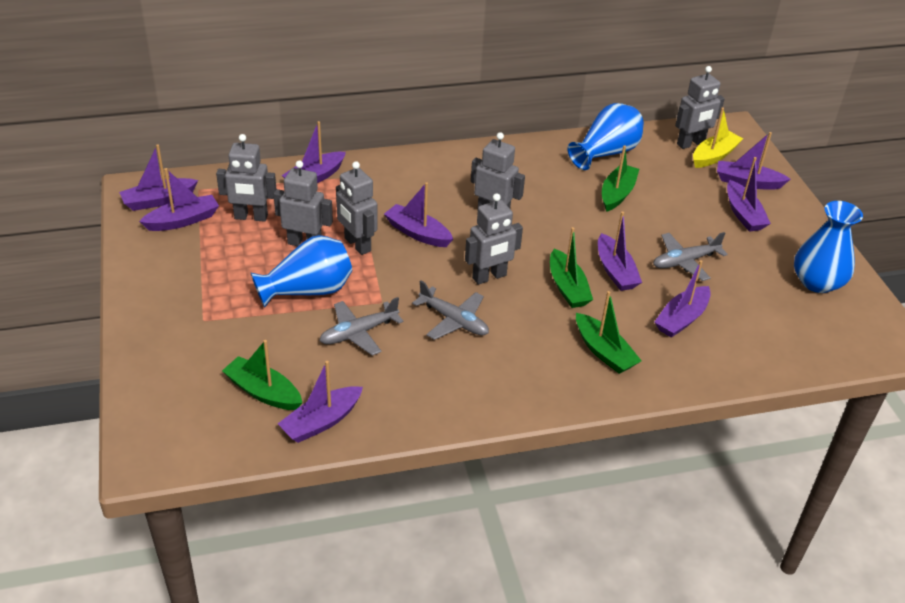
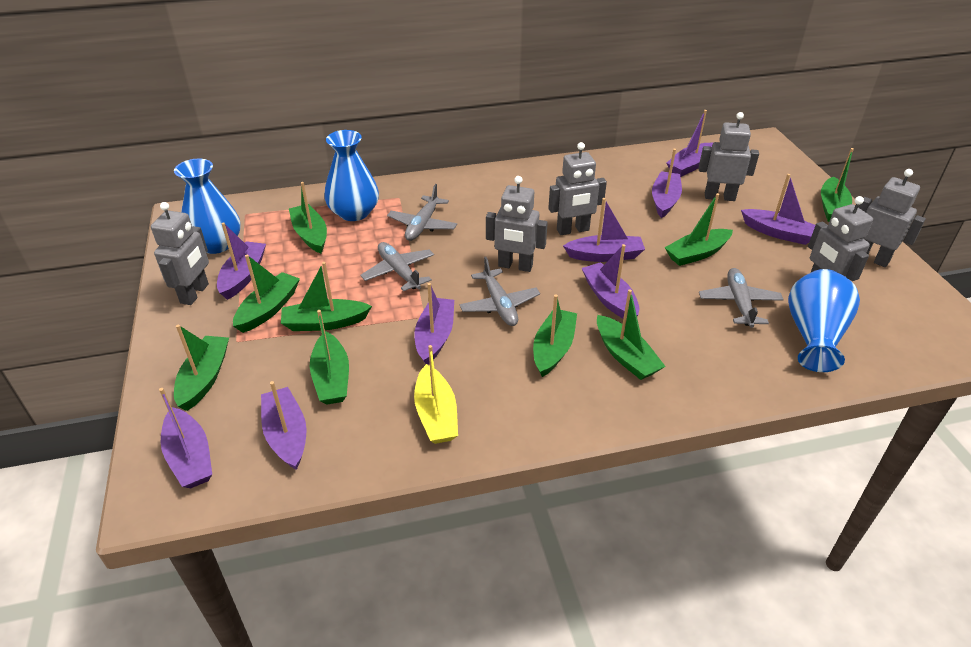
green boat: [222,340,302,410] [550,227,593,308] [576,291,642,374] [602,145,639,212] = 4 -> [174,325,229,411] [233,255,300,333] [281,262,372,331] [289,182,327,253] [310,310,349,405] [533,294,577,377] [597,289,666,380] [664,193,733,266] [821,148,854,222] = 9
grey plane: [319,297,404,356] [412,280,489,340] [653,232,728,281] = 3 -> [360,242,434,291] [387,184,457,241] [459,257,540,326] [699,268,784,328] = 4

